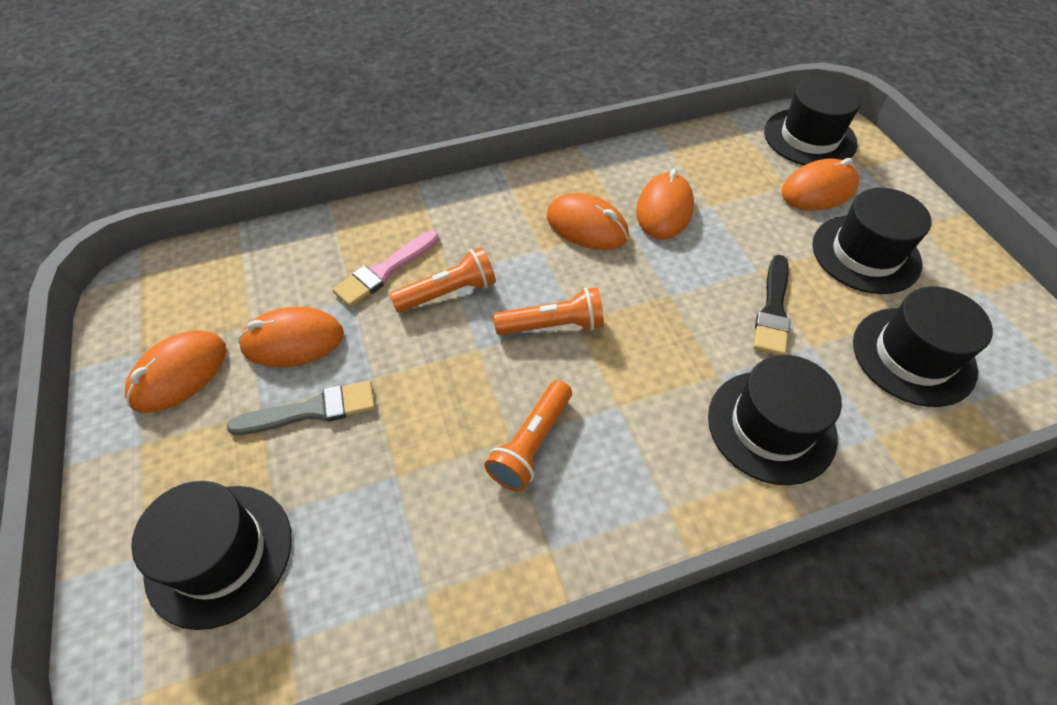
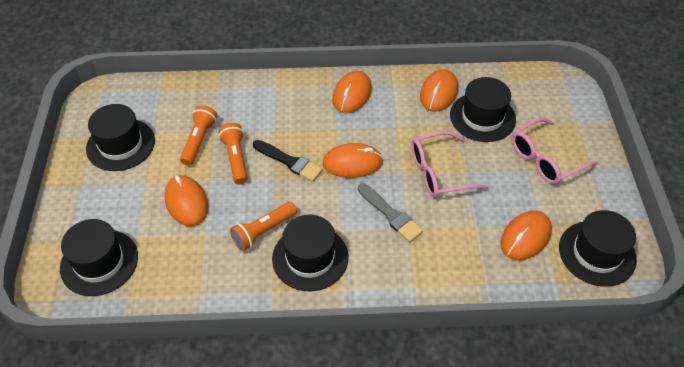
pink brush: [333,230,439,307] = 1 -> none = 0
pink glasses: none = 0 -> [411,131,489,198] [512,118,598,184] = 2

